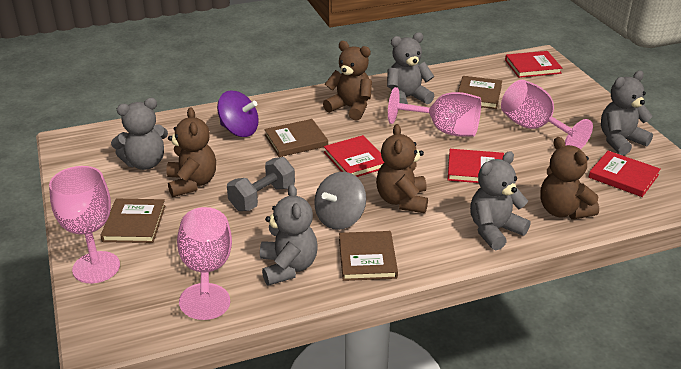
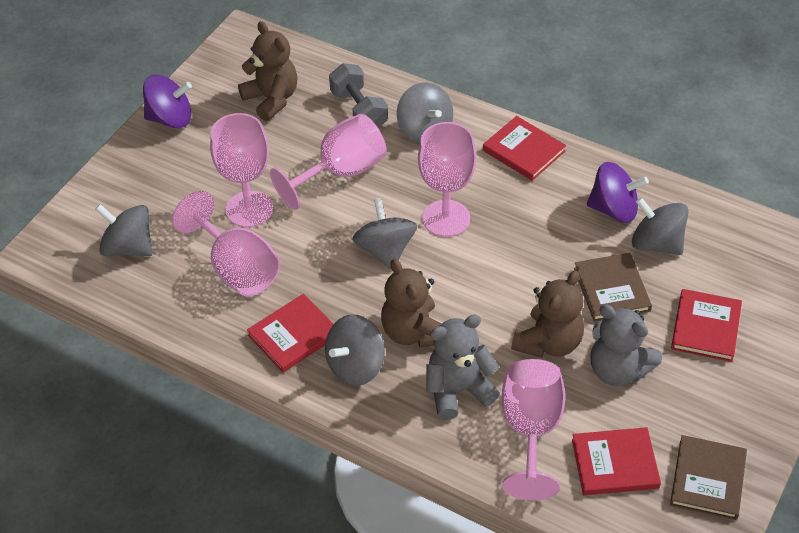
brown book: [100,199,166,243] [264,119,328,157] [339,231,398,281] [458,76,502,109] = 4 -> [574,253,652,322] [670,435,747,520] = 2
brown teddy bear: [166,107,216,197] [323,41,372,120] [376,124,428,213] [540,137,599,220] = 4 -> [238,21,298,121] [381,259,441,348] [511,271,584,358] = 3
grey spinning top: [314,172,366,230] = 1 -> [95,204,152,256] [325,315,385,386] [352,198,417,269] [397,83,453,144] [632,197,688,255] = 5
grey teddy bear: [111,98,168,170] [260,184,317,286] [387,32,434,104] [470,151,530,250] [601,71,653,155] = 5 -> [426,314,500,420] [591,304,662,386] = 2
pink goblet: [49,166,120,283] [177,207,232,320] [388,87,481,136] [501,80,593,149] = 4 -> [172,191,280,296] [210,113,273,227] [270,114,387,210] [418,122,476,237] [501,359,565,500] = 5
purple spinning top: [217,90,259,137] = 1 -> [143,75,192,128] [587,162,649,223] = 2

